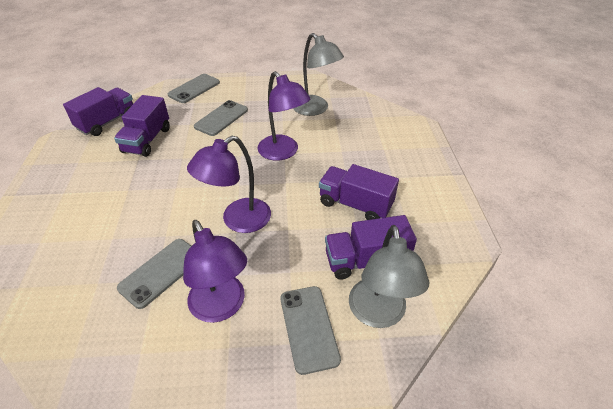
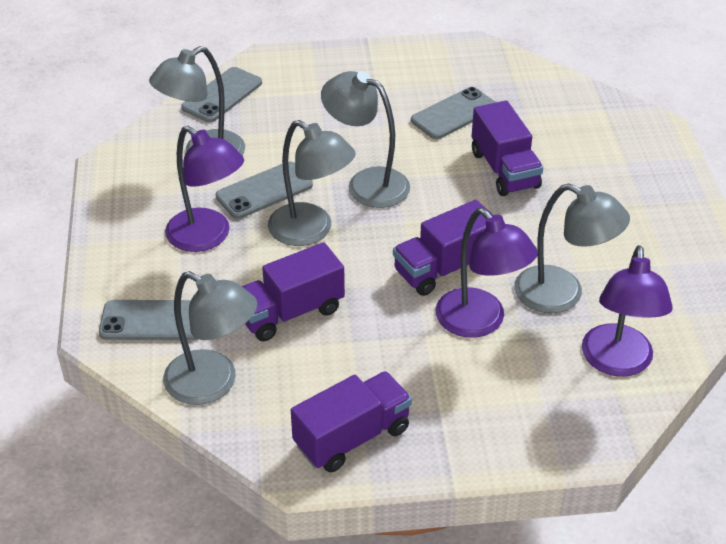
grey lamp: [293,33,344,116] [349,225,430,328] = 2 -> [149,46,245,155] [163,271,258,405] [268,120,356,246] [321,71,410,208] [514,183,630,313] = 5

